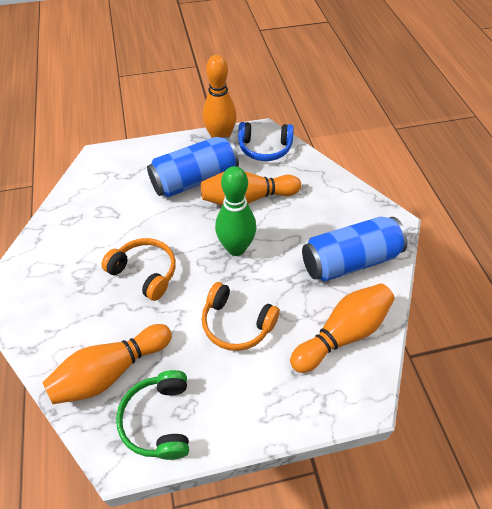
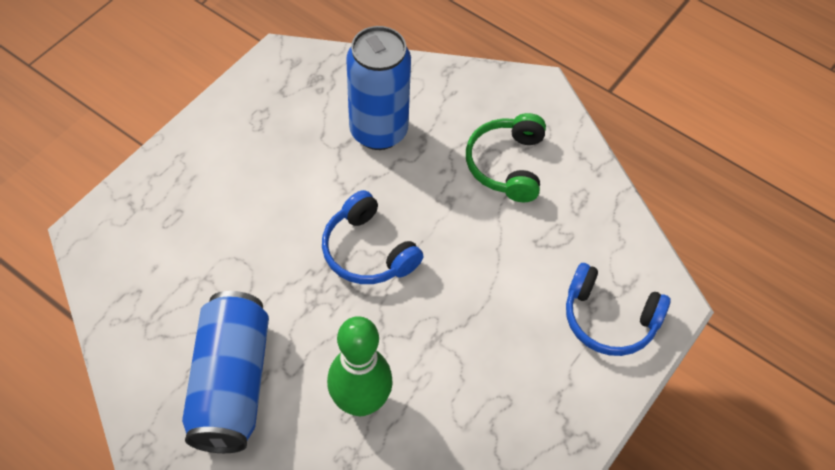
blue headphones: [238,122,294,161] = 1 -> [322,190,424,284] [566,263,671,356] = 2
orange bowling pin: [42,324,172,404] [201,171,301,205] [203,55,237,138] [290,283,395,373] = 4 -> none = 0
orange headphones: [101,238,176,301] [201,282,280,351] = 2 -> none = 0

